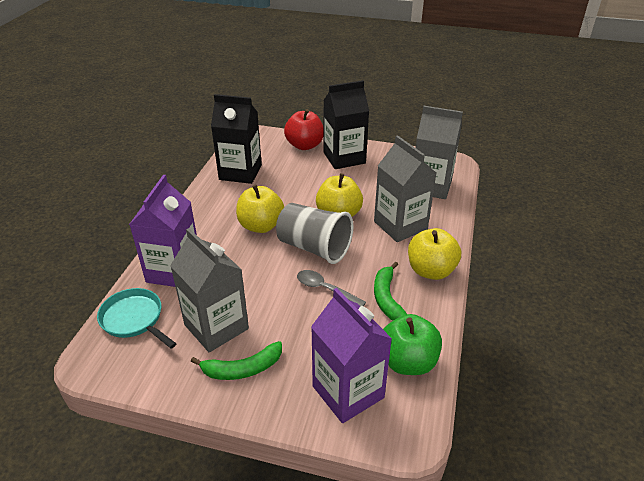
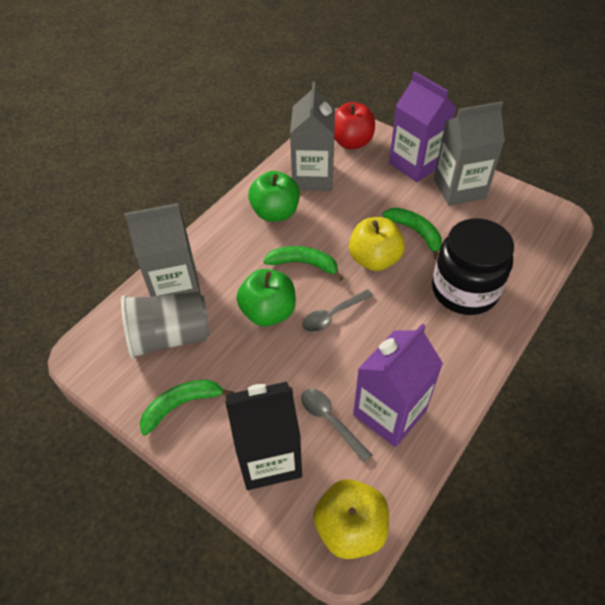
black carton: [211,94,262,184] [323,80,369,169] = 2 -> [225,382,302,490] = 1
black jar: none = 0 -> [432,218,514,315] = 1
green apple: [383,314,442,375] = 1 -> [237,269,296,326] [248,171,300,222] = 2
green banana: [191,341,282,380] [374,262,407,320] = 2 -> [140,380,234,436] [263,246,343,281] [383,208,442,260] = 3
grey spoon: [297,270,366,306] = 1 -> [301,389,372,462] [302,289,373,332] = 2
turquoise pan: [97,288,177,348] = 1 -> none = 0
yellow apple: [236,184,284,233] [316,173,363,217] [408,228,461,280] = 3 -> [313,479,389,559] [349,217,405,271] = 2

